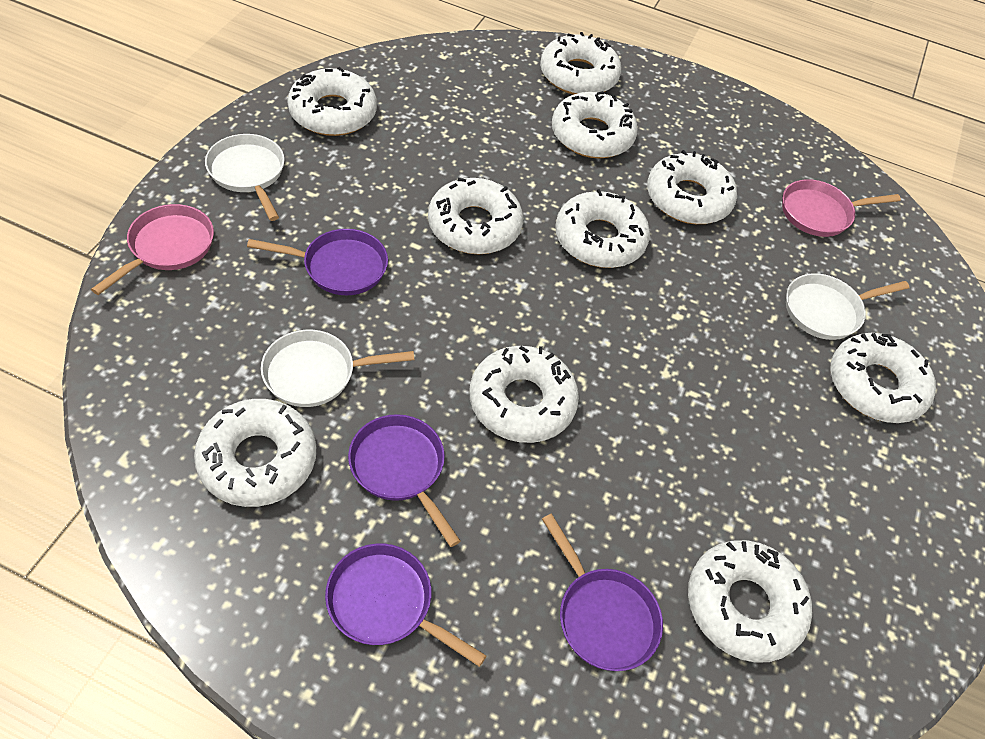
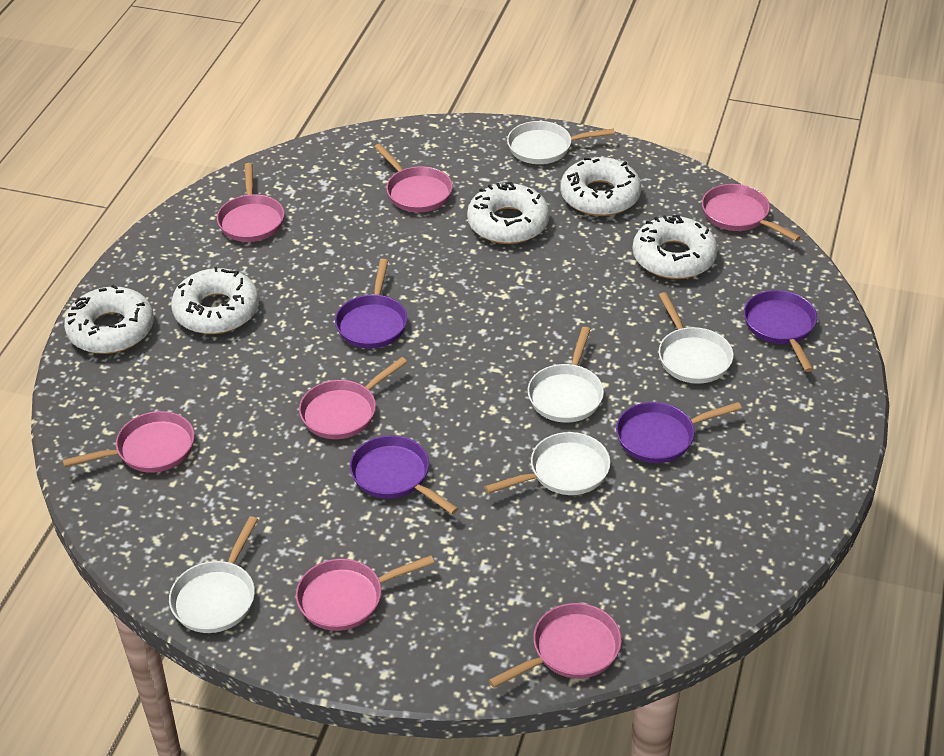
pink pan: [91,204,214,295] [782,179,901,237] = 2 -> [62,411,194,473] [217,163,284,242] [296,555,434,631] [299,357,407,439] [374,144,453,212] [489,603,622,688] [702,184,801,241] = 7
white donut: [194,399,316,507] [287,67,377,136] [428,178,523,254] [470,346,579,443] [540,32,621,95] [552,91,638,159] [555,189,650,268] [647,150,737,224] [688,540,812,663] [830,333,936,423] = 10 -> [64,285,154,354] [171,266,259,334] [467,182,550,244] [560,157,641,216] [632,215,718,279] = 5
white pan: [205,134,285,221] [261,330,414,407] [786,273,909,340] = 3 -> [169,516,258,633] [485,432,611,495] [507,121,615,164] [528,327,604,423] [659,292,733,384] = 5

